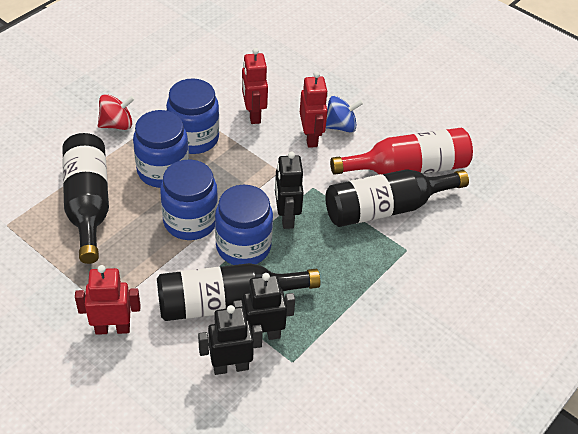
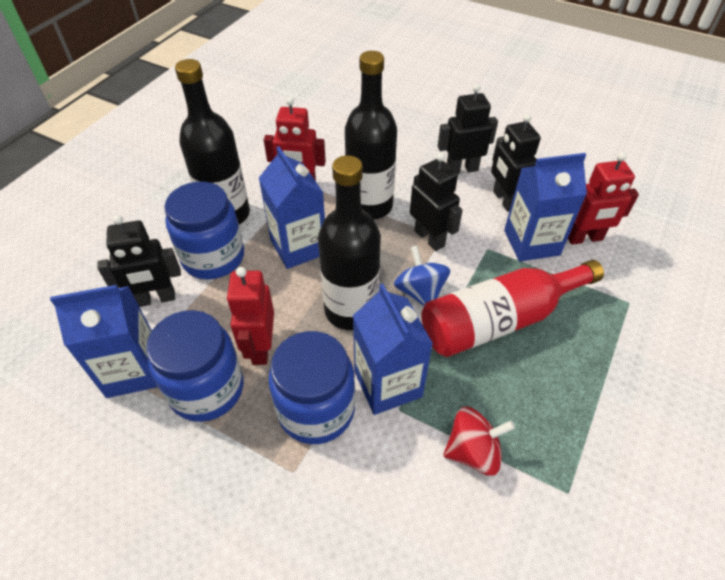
black robot: [198,305,263,375] [233,273,295,340] [275,152,304,229] = 3 -> [97,215,181,307] [410,152,463,251] [438,84,498,174] [491,114,541,212] = 4
blue carton: none = 0 -> [50,285,157,398] [259,146,325,269] [353,284,433,415] [504,153,587,261] = 4
blue jar: [133,110,189,188] [160,160,218,240] [166,79,219,154] [215,185,273,265] = 4 -> [146,310,243,422] [164,182,244,279] [268,331,355,444] = 3

